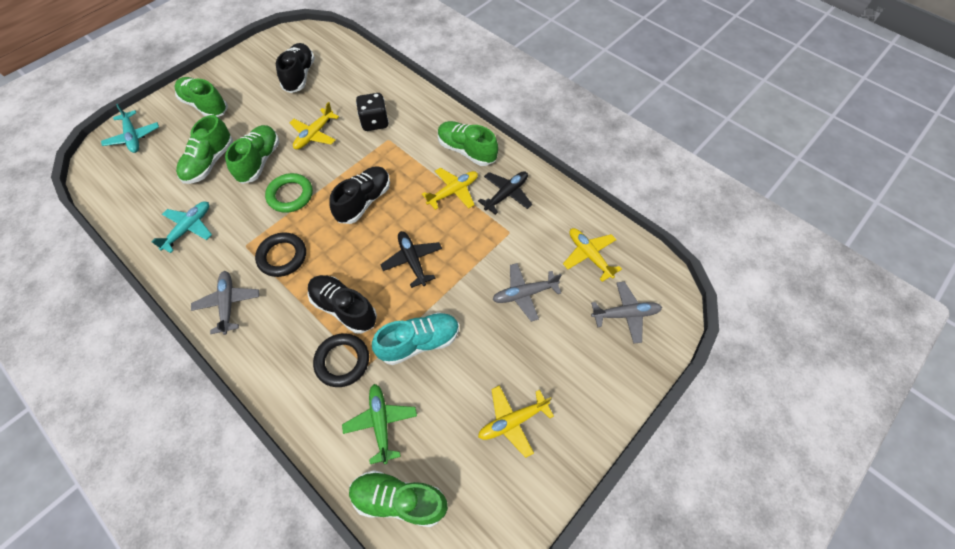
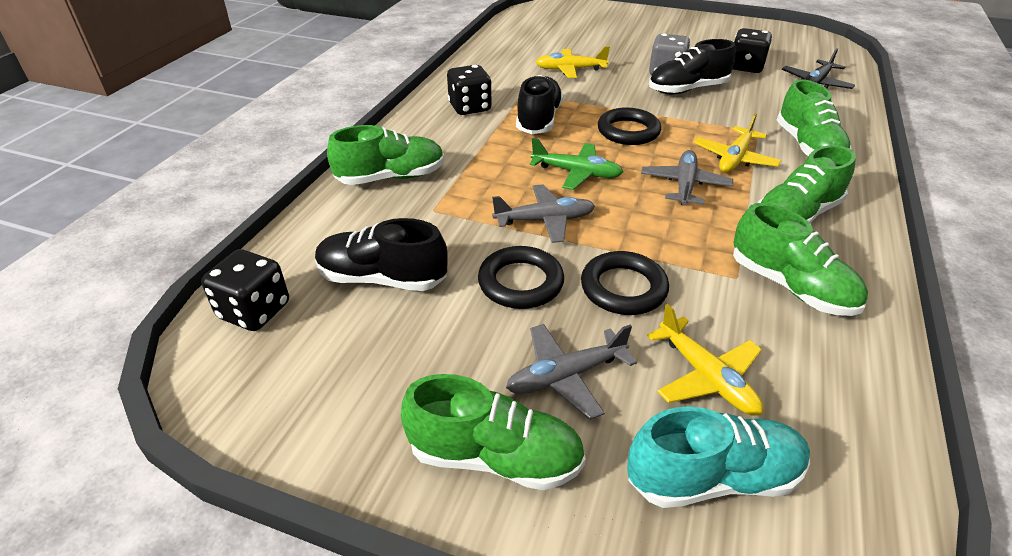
black dice: [356,93,389,131] = 1 -> [201,249,289,331] [447,65,492,115] [733,28,772,73] = 3
black plane: [380,231,442,288] [478,171,532,215] = 2 -> [782,48,855,89] = 1
black ring: [255,232,306,277] [313,334,369,387] = 2 -> [478,246,564,309] [581,251,669,315] [598,107,661,145] = 3
green ring: [265,173,313,213] = 1 -> none = 0
grey dice: none = 0 -> [649,33,690,75] = 1
turquoise plane: [101,104,159,153] [151,202,212,253] = 2 -> none = 0
yellow plane: [290,102,339,150] [422,168,478,210] [478,385,554,458] [563,228,622,282] = 4 -> [536,46,610,78] [647,304,763,416] [694,113,782,173] = 3

